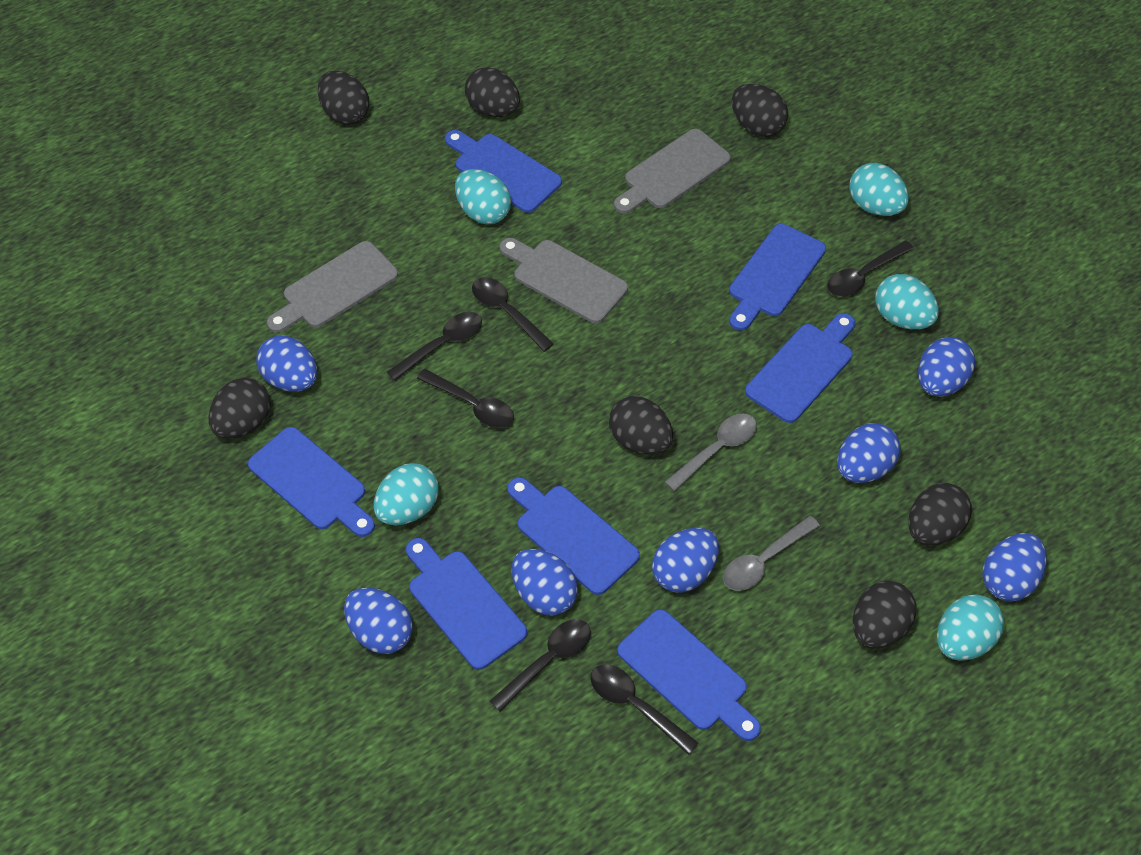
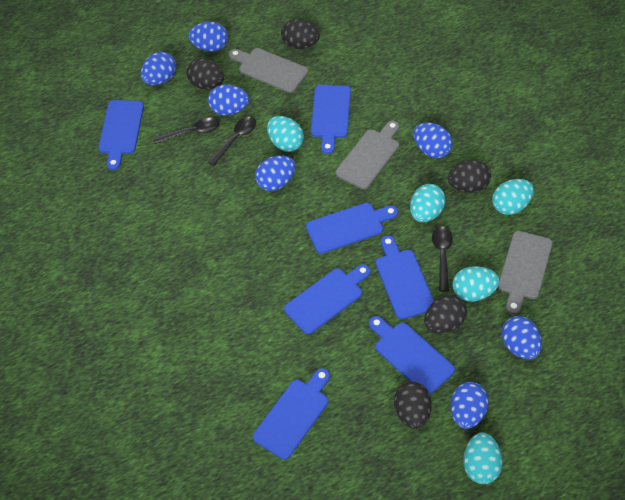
black egg: [208,378,271,439] [318,71,369,125] [465,67,520,117] [609,396,673,455] [732,84,788,137] [853,581,916,648] [908,483,972,546] = 7 -> [186,58,224,90] [281,19,320,49] [394,381,432,429] [424,295,467,334] [448,160,491,193] = 5
black spoon: [387,312,482,381] [417,369,514,428] [472,277,554,352] [490,619,591,712] [590,664,698,755] [827,240,914,297] = 6 -> [153,118,220,144] [208,117,256,166] [432,226,453,291] = 3
grey spoon: [665,414,757,491] [723,516,820,591] = 2 -> none = 0

